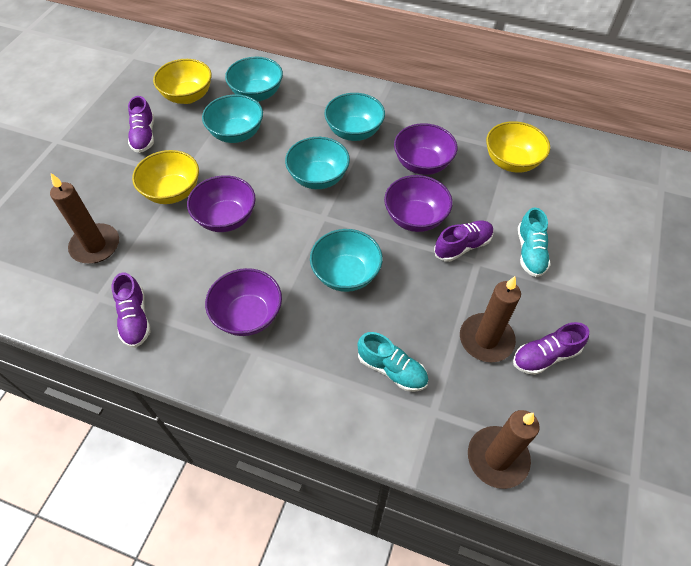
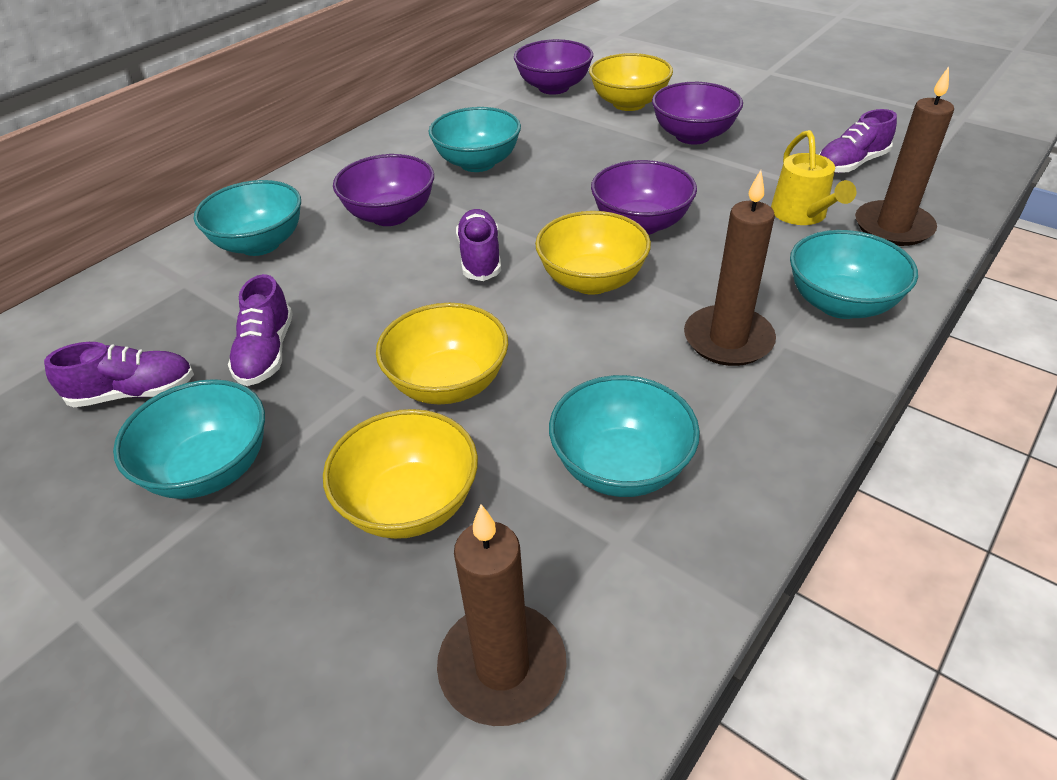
turquoise shoe: [357,332,429,392] [518,207,550,277] = 2 -> none = 0
yellow bowl: [132,150,199,204] [153,59,212,104] [486,121,550,173] = 3 -> [323,409,478,539] [376,303,508,404] [535,211,651,295] [589,53,673,111] = 4
yellow watering can: none = 0 -> [771,130,856,225] = 1

